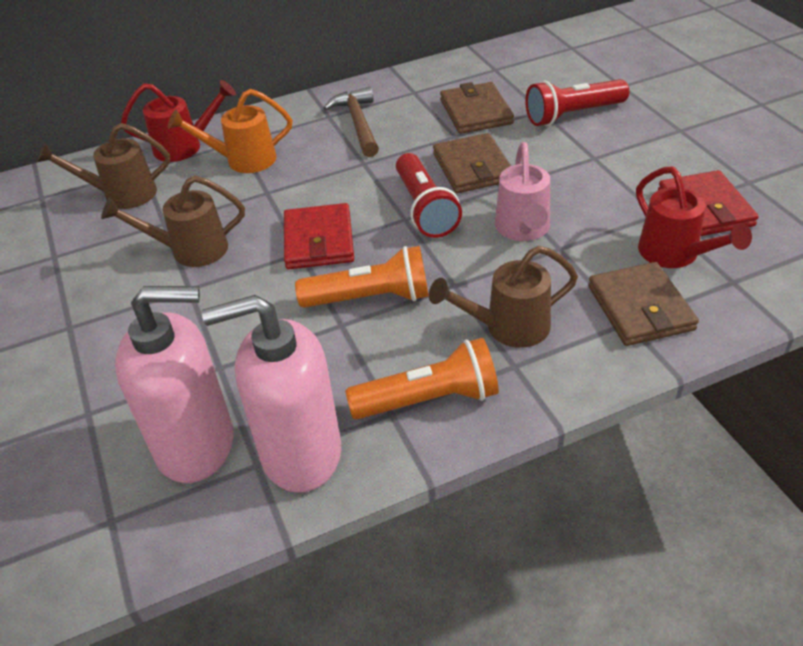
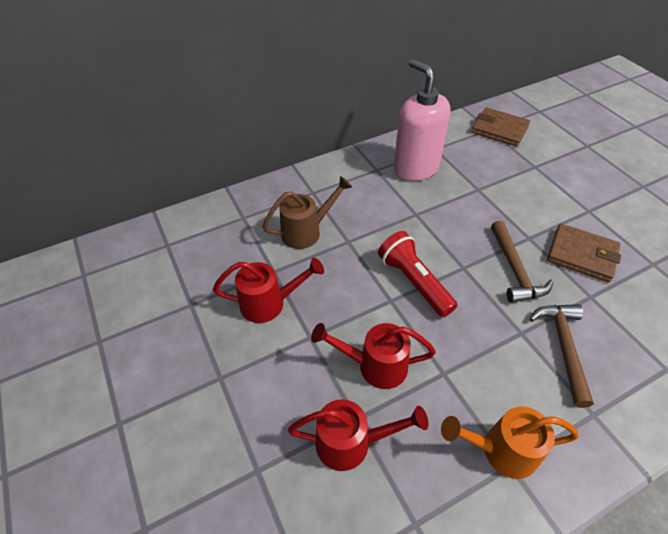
brown hammer: [324,87,379,157] = 1 -> [491,221,553,303] [530,304,594,408] = 2
brown wallet: [433,133,511,193] [440,82,514,134] [588,262,699,346] = 3 -> [472,107,530,147] [547,224,621,282] = 2
brown watering can: [37,123,170,209] [101,176,245,267] [429,246,578,348] = 3 -> [262,176,352,249] = 1
orange flashlight: [295,246,429,308] [345,338,499,420] = 2 -> none = 0
pink soap dispenser: [115,286,234,483] [202,295,341,493] = 2 -> [394,59,451,181] = 1
pink watering can: [495,142,550,241] = 1 -> none = 0
red flashlight: [396,153,462,238] [525,79,629,126] = 2 -> [378,231,458,317] = 1
red wallet: [284,203,354,269] [658,170,759,236] = 2 -> none = 0
red watering can: [121,80,236,162] [636,166,752,268] = 2 -> [213,258,324,323] [288,399,429,471] [311,323,436,389] = 3

